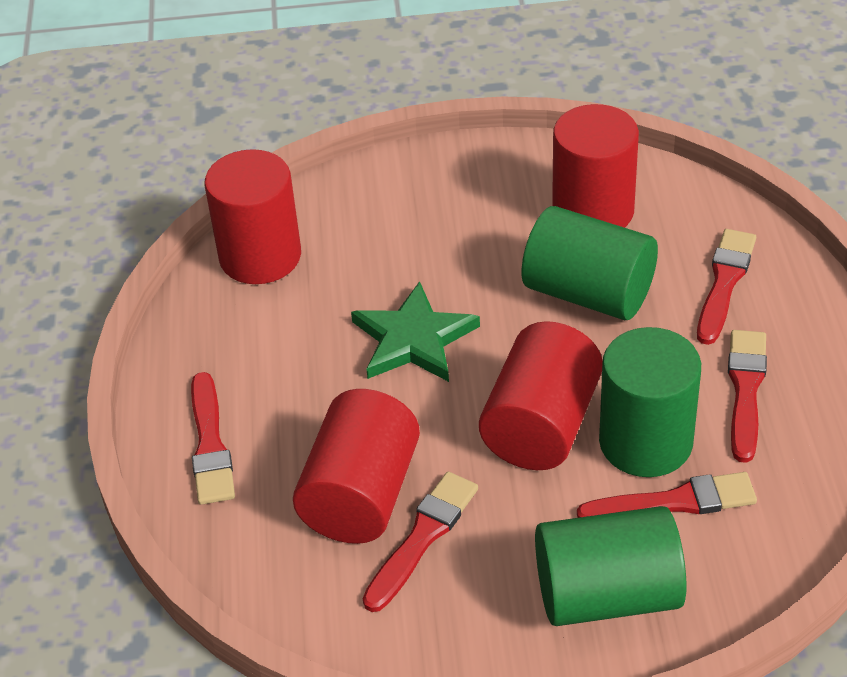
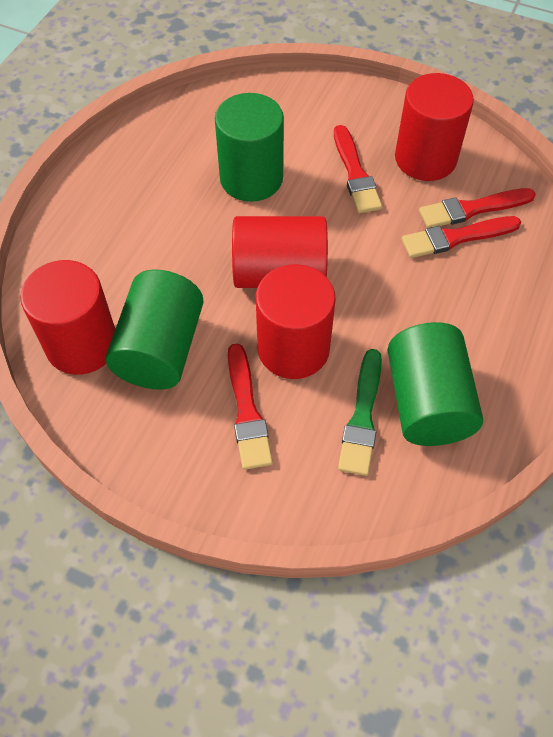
green brush: none = 0 -> [338,349,382,476] = 1
green star: [351,281,480,382] = 1 -> none = 0
red brush: [191,372,235,505] [363,472,478,612] [577,472,757,518] [697,229,756,345] [728,330,767,463] = 5 -> [228,343,273,470] [334,125,382,213] [402,216,521,258] [419,188,536,228] = 4

